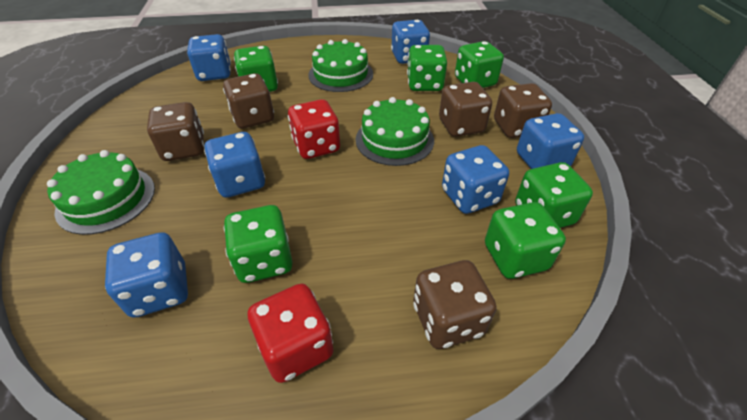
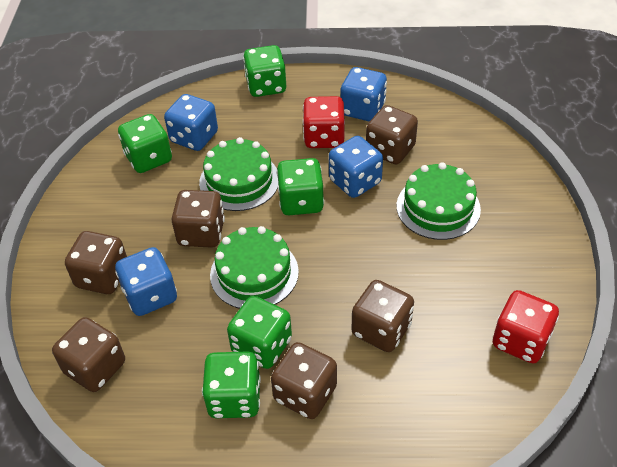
blue dice: [105,232,188,318] [187,34,231,81] [204,132,265,198] [391,20,430,64] [442,145,509,214] [517,113,584,169] = 6 -> [115,247,177,316] [164,94,218,151] [329,136,383,198] [340,67,387,122] = 4
brown dice: [147,102,204,161] [223,73,274,128] [413,260,497,349] [439,82,492,137] [494,83,552,138] = 5 -> [52,317,125,392] [65,231,127,294] [171,190,225,248] [271,342,337,419] [352,280,414,352] [366,105,418,164] = 6
green dice: [224,205,293,283] [234,46,278,92] [407,45,447,91] [455,41,504,88] [485,202,566,279] [515,162,593,228] = 6 -> [118,114,172,173] [202,351,261,418] [227,296,292,369] [243,45,286,97] [276,158,324,215] = 5

